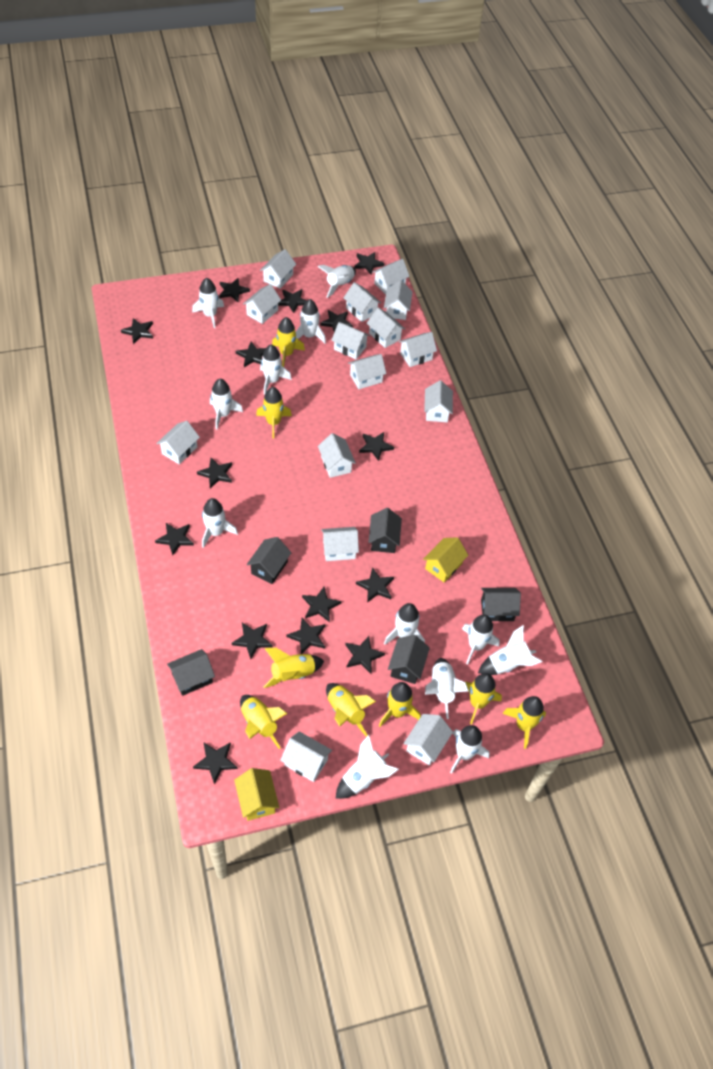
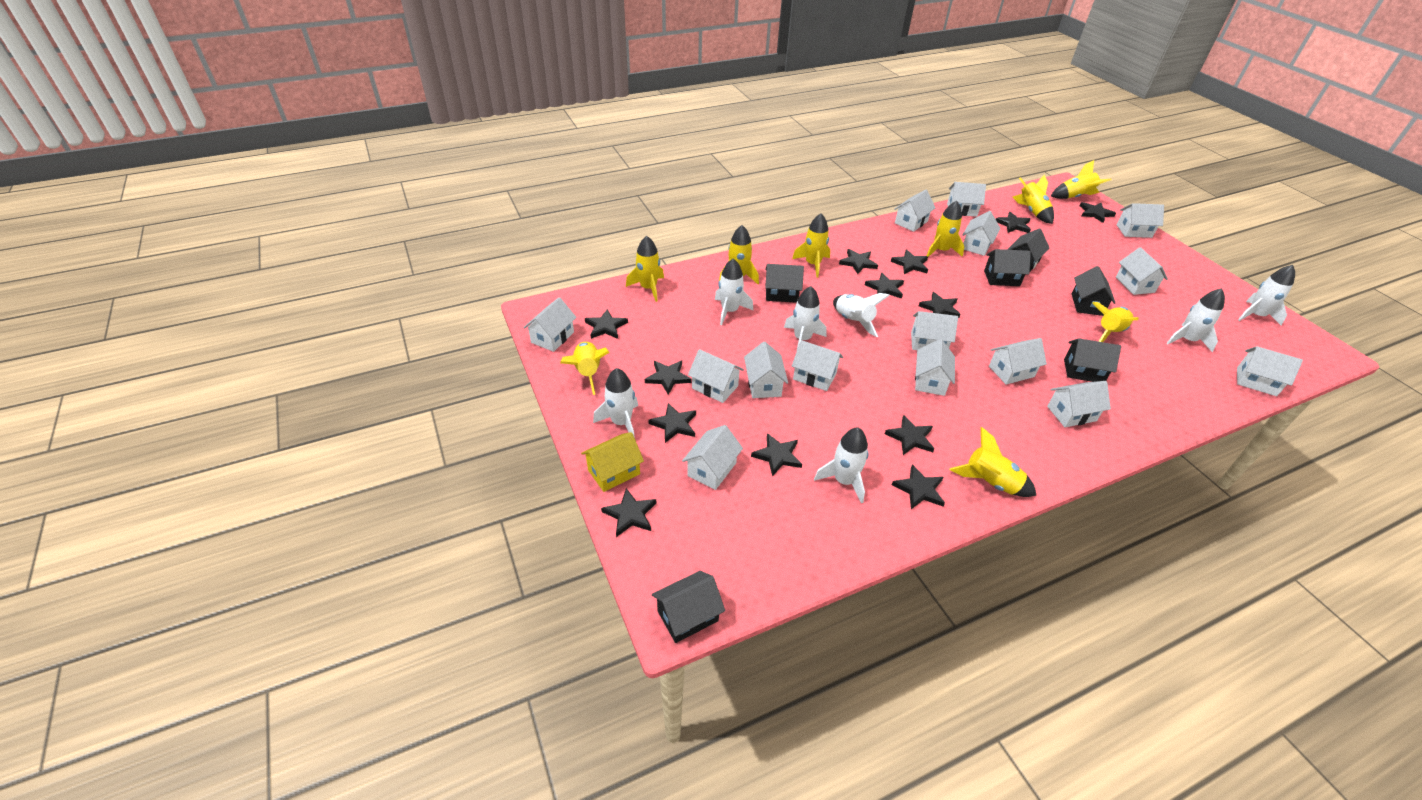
black house: [167,649,215,696] [247,537,292,584] [368,508,402,553] [388,635,430,684] [481,588,521,621] = 5 -> [652,571,725,643] [765,264,804,303] [984,249,1031,286] [1007,228,1050,271] [1064,338,1121,382] [1071,266,1115,316] = 6
black star: [121,318,153,344] [155,523,194,555] [193,742,238,784] [197,458,232,488] [219,278,250,302] [232,623,273,659] [236,342,266,367] [278,289,307,313] [287,618,325,654] [302,587,341,622] [320,310,353,332] [345,636,385,674] [354,252,385,274] [356,567,394,603] [359,432,394,461] = 15 -> [585,309,628,339] [601,488,656,537] [645,361,692,394] [649,403,696,443] [751,433,802,476] [839,249,878,274] [865,273,904,299] [885,415,934,455] [891,250,928,274] [892,464,945,509] [919,292,961,318] [996,212,1031,233] [1080,202,1116,223] = 13
white rocket: [192,278,224,328] [202,498,238,548] [210,379,243,430] [260,344,292,395] [296,299,326,344] [317,265,356,298] [336,735,399,799] [384,603,425,645] [425,658,469,719] [450,725,489,774] [462,614,500,665] [478,625,542,675] = 12 -> [593,368,638,438] [715,259,754,325] [784,286,827,349] [814,428,869,503] [833,293,890,337] [1167,288,1225,352] [1238,265,1295,326] = 7
yellow house: [234,768,279,821] [423,537,468,582] = 2 -> [581,432,644,492] = 1
yellow rocket: [240,695,287,749] [256,387,292,438] [263,648,324,688] [272,317,305,367] [326,683,376,736] [379,682,421,727] [465,673,502,725] [503,696,546,749] = 8 -> [560,342,610,395] [626,236,664,302] [719,225,759,284] [792,214,830,277] [927,201,965,257] [950,427,1037,497] [1013,175,1054,224] [1051,160,1111,199] [1092,302,1139,342] = 9

